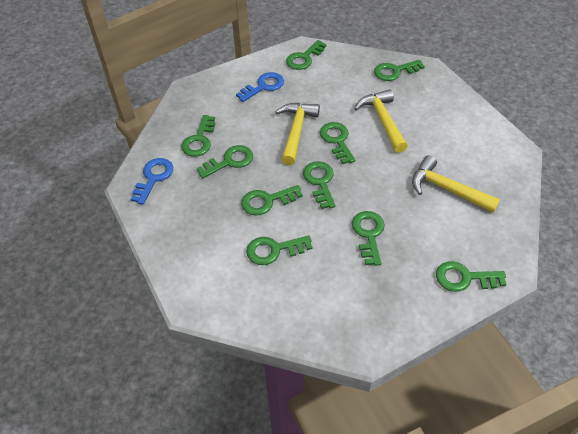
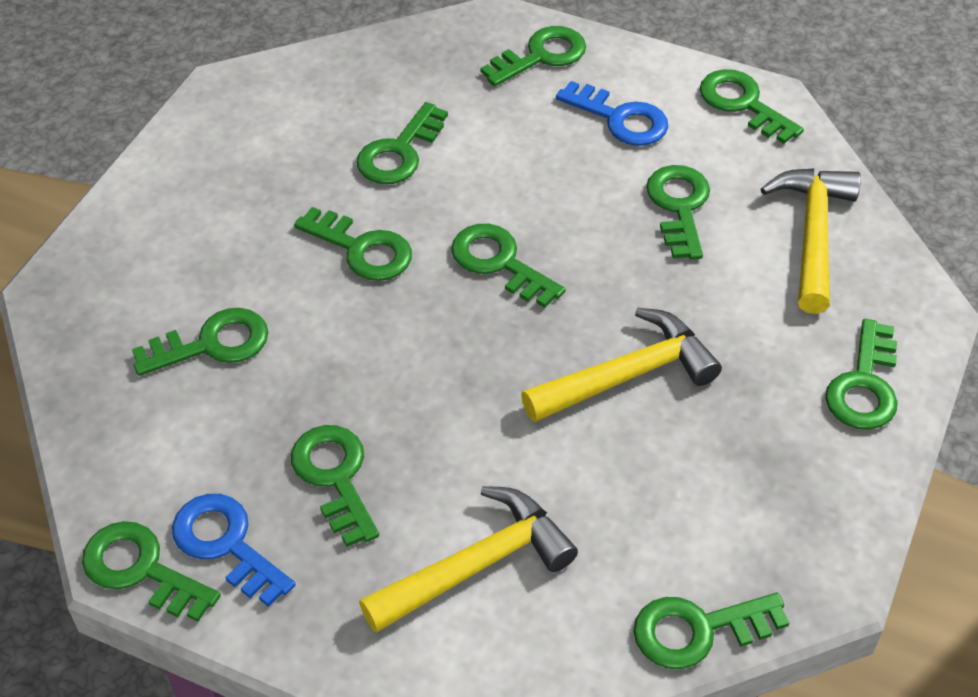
green key: [181,115,215,157] [197,145,253,179] [241,185,303,216] [246,235,312,265] [286,40,327,70] [303,161,336,209] [320,122,355,164] [352,211,385,266] [374,60,425,81] [436,261,507,292] = 10 -> [82,521,221,622] [132,308,268,376] [291,425,379,547] [294,207,412,281] [356,102,448,184] [451,224,566,308] [481,26,586,86] [634,593,789,669] [646,165,710,260] [700,69,804,144] [825,319,898,430] = 11

